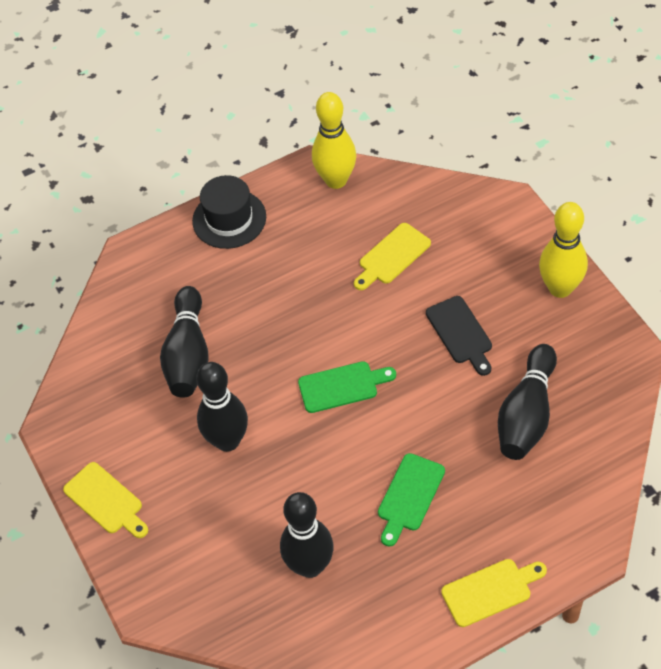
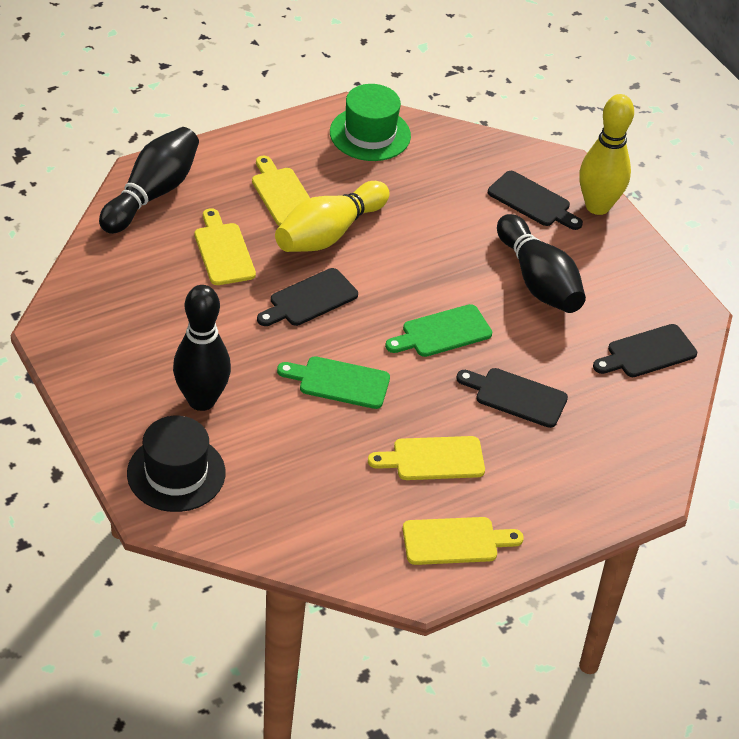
black bowling pin: [160,286,209,398] [196,362,248,452] [280,492,334,578] [498,344,557,460] = 4 -> [99,127,199,234] [173,285,231,411] [497,214,586,313] = 3
black cutting board: [426,296,492,376] = 1 -> [257,268,358,326] [456,368,568,428] [488,171,583,230] [593,324,697,377] = 4
green hat: none = 0 -> [330,84,411,161] = 1
yellow cutting board: [63,462,148,538] [354,223,431,290] [441,559,547,627] = 3 -> [195,208,256,285] [252,156,310,226] [368,436,485,480] [403,517,524,565] = 4

